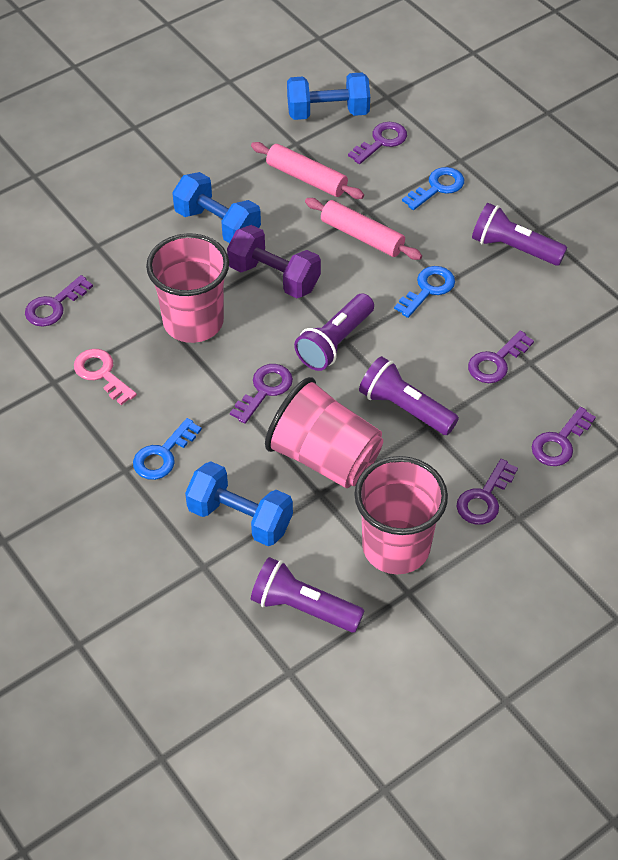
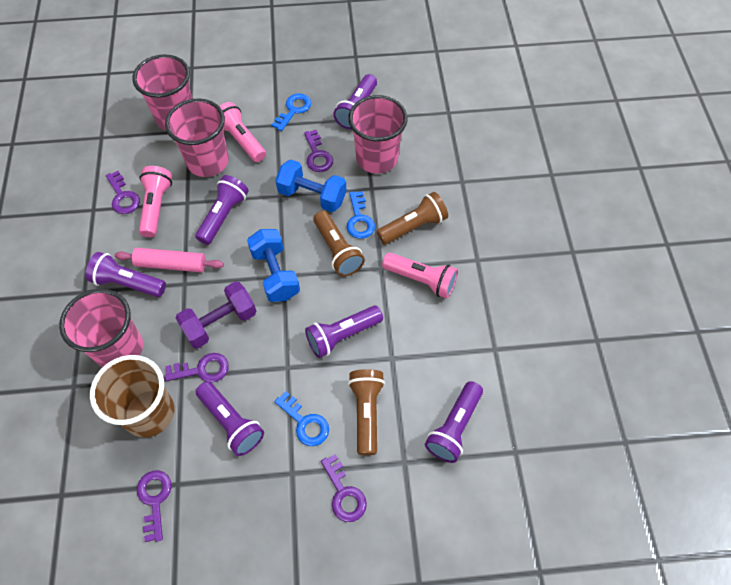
blue dumbbell: [172,172,261,243] [185,461,293,546] [287,72,370,120] = 3 -> [247,229,300,302] [275,160,347,212] = 2
brown cup: none = 0 -> [90,355,175,438] = 1
brown flashlight: none = 0 -> [314,211,365,276] [348,369,385,455] [377,192,448,244] = 3
pink cup: [146,233,229,343] [265,377,383,488] [354,456,448,574] = 3 -> [59,289,143,367] [132,54,193,131] [165,99,229,177] [348,95,407,174] = 4
pink flashlight: none = 0 -> [139,166,172,237] [219,102,266,162] [382,253,458,299] = 3
pink key: [74,349,137,405] = 1 -> none = 0
pink rolling pin: [251,142,364,199] [305,198,422,260] = 2 -> [115,248,224,272] = 1
purple flashlight: [251,557,365,632] [294,294,374,371] [359,356,459,435] [472,203,567,266] = 4 -> [86,252,166,297] [195,175,249,245] [196,381,264,456] [305,306,383,358] [333,74,377,129] [425,381,483,463] = 6
purple key: [25,275,93,327] [230,364,293,424] [348,122,407,164] [456,459,518,525] [468,331,534,383] [532,407,596,466] = 6 -> [106,171,140,214] [137,470,172,542] [165,353,229,383] [304,130,333,172] [321,454,367,522] = 5

